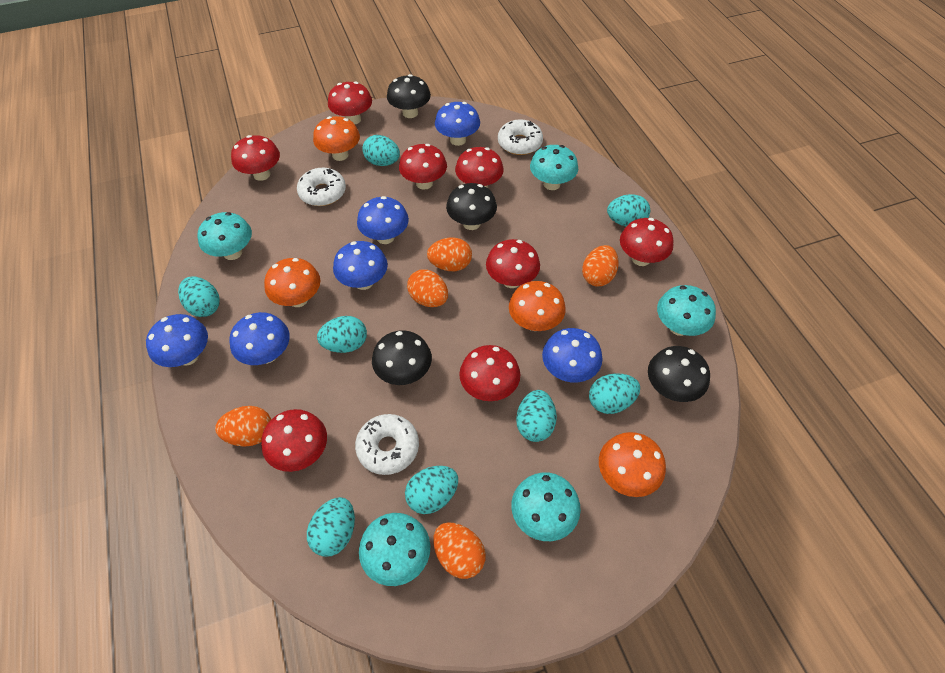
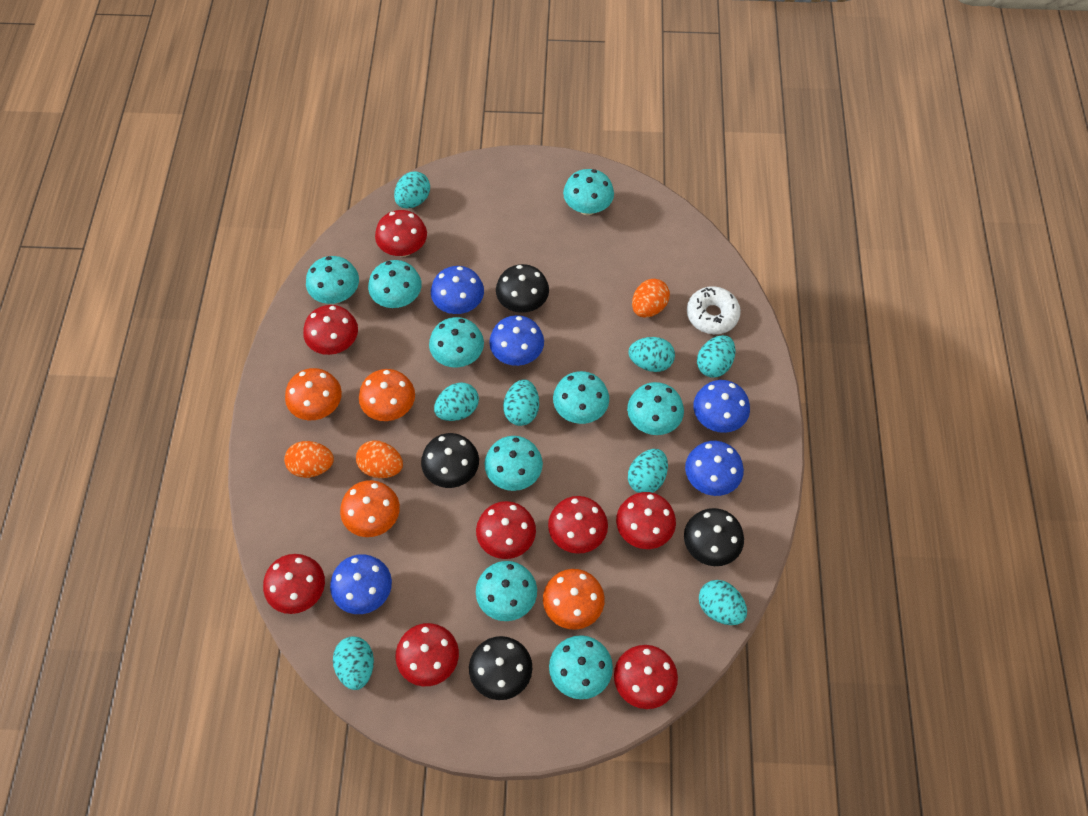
blue mushroom: [146,314,208,367] [230,312,290,365] [333,241,388,290] [357,196,409,244] [435,102,480,146] [542,328,603,382] = 6 -> [330,554,392,614] [431,266,484,314] [489,315,544,366] [685,441,744,496] [693,380,750,433] = 5
orange egg: [215,406,271,447] [407,269,448,307] [427,238,472,271] [433,522,486,579] [582,245,619,287] = 5 -> [284,441,334,478] [356,440,403,478] [632,279,670,318] = 3
turquoise mushroom: [197,212,252,260] [359,513,431,586] [511,472,581,541] [530,145,578,190] [657,285,716,336] = 5 -> [306,256,359,304] [368,260,422,308] [429,317,484,368] [476,561,537,621] [485,436,543,491] [549,635,613,699] [553,371,609,424] [563,169,614,215] [627,382,684,435] = 9
white donut: [297,168,346,206] [355,414,419,475] [498,119,543,155] = 3 -> [687,286,741,334] = 1

